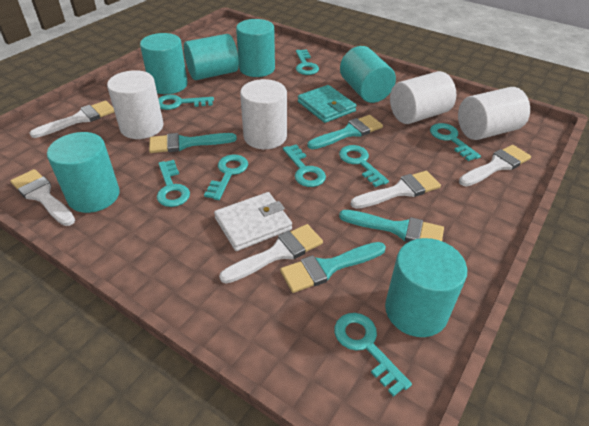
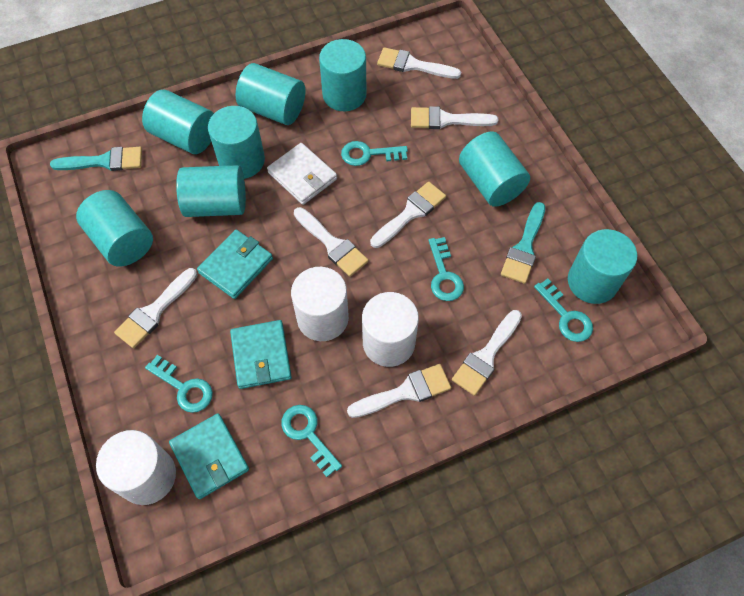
turquoise brush: [149,133,237,153] [280,242,386,293] [307,115,383,149] [339,210,444,242] = 4 -> [50,147,142,171] [501,202,545,284] = 2
turquoise cylinder: [47,132,120,213] [140,33,188,94] [184,34,239,80] [236,19,275,77] [340,46,396,103] [385,238,467,337] = 6 -> [76,190,153,267] [142,90,214,154] [176,165,246,217] [208,106,265,179] [236,63,305,125] [319,39,366,111] [459,131,530,207] [568,229,637,304] = 8
turquoise key: [157,160,190,207] [158,95,214,110] [204,155,248,200] [283,144,326,187] [296,49,319,75] [334,313,412,397] [339,145,389,187] [430,123,481,161] = 8 -> [145,355,213,413] [281,405,342,477] [341,141,408,166] [429,237,464,301] [534,279,593,342] = 5
turquoise wallet: [298,85,357,123] = 1 -> [169,414,249,499] [197,230,273,299] [230,320,292,389] = 3
white brush: [10,169,75,226] [30,101,114,138] [219,224,323,284] [350,171,441,209] [459,145,531,186] = 5 -> [114,268,197,348] [294,207,369,277] [347,364,451,418] [370,182,446,248] [377,47,461,79] [411,106,498,129] [452,310,522,396] = 7
white cylinder: [107,70,164,139] [240,79,287,149] [390,71,456,124] [458,87,530,140] = 4 -> [96,430,176,505] [291,267,349,341] [362,292,419,367] = 3

